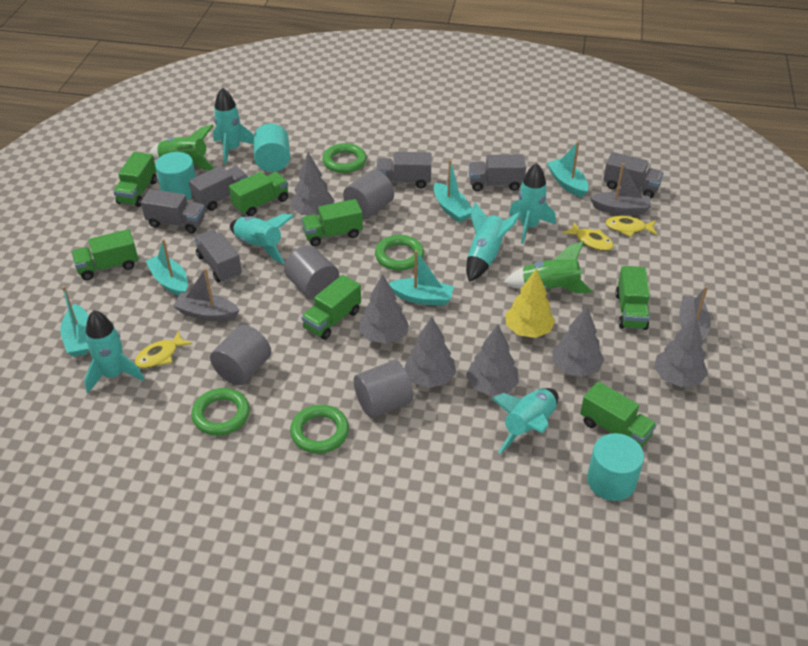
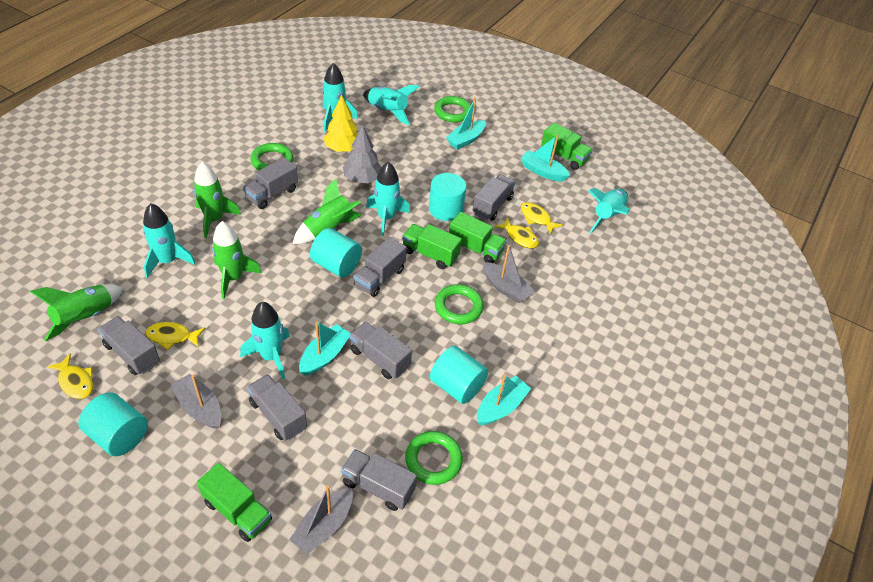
green rocket: [149,125,214,170] [504,241,593,293] = 2 -> [30,284,123,341] [194,162,241,238] [212,221,262,299] [293,179,362,244] = 4
green truck: [72,229,138,280] [113,152,157,207] [229,172,288,216] [301,199,363,246] [301,275,361,340] [580,381,657,448] [615,266,650,330] = 7 -> [197,463,272,542] [402,224,462,269] [449,212,507,263] [541,122,593,170] = 4
grey cylinder: [210,325,271,385] [284,245,340,300] [343,170,394,219] [354,360,413,418] = 4 -> none = 0
grey tree: [291,152,335,215] [359,274,409,344] [404,317,456,388] [466,325,519,396] [552,307,604,377] [654,316,708,387] = 6 -> [343,125,381,183] = 1
grey truck: [141,189,205,233] [189,166,248,211] [194,230,242,283] [376,152,431,188] [469,154,526,191] [603,152,664,198] = 6 -> [98,316,160,375] [243,157,298,209] [247,374,307,441] [341,449,417,511] [349,322,412,379] [353,237,407,297] [473,174,515,220] = 7
turquoise boat: [60,286,89,357] [146,239,188,296] [388,250,454,306] [434,160,473,223] [547,142,589,198] = 5 -> [299,322,351,376] [446,98,486,150] [477,374,531,425] [520,135,570,181] = 4
turquoise cylinder: [155,152,196,200] [253,123,290,172] [587,433,644,501] = 3 -> [78,392,148,456] [310,228,362,278] [429,173,467,221] [430,346,488,404] = 4
yellow fish: [135,331,192,368] [562,222,614,251] [605,216,657,237] = 3 -> [47,353,93,399] [146,322,205,350] [495,217,539,248] [521,202,563,234] = 4

